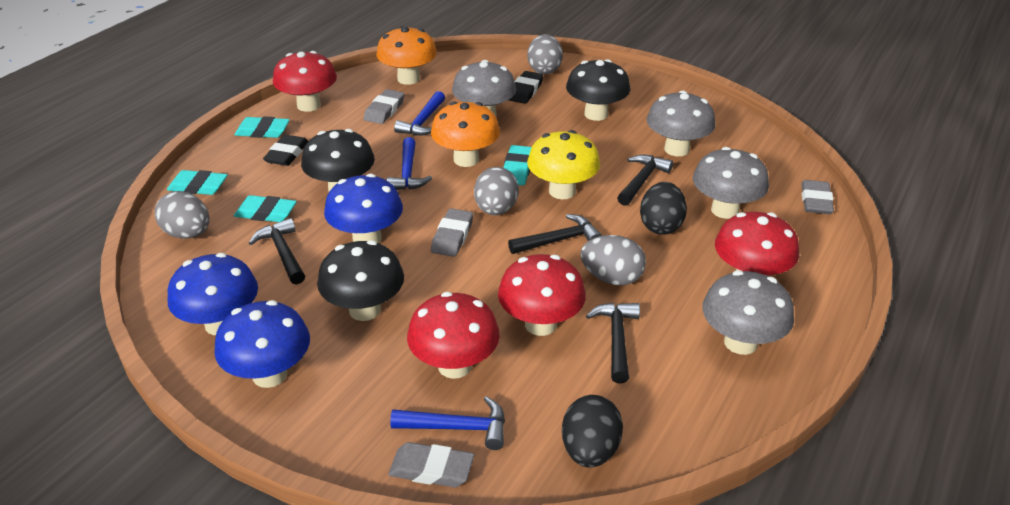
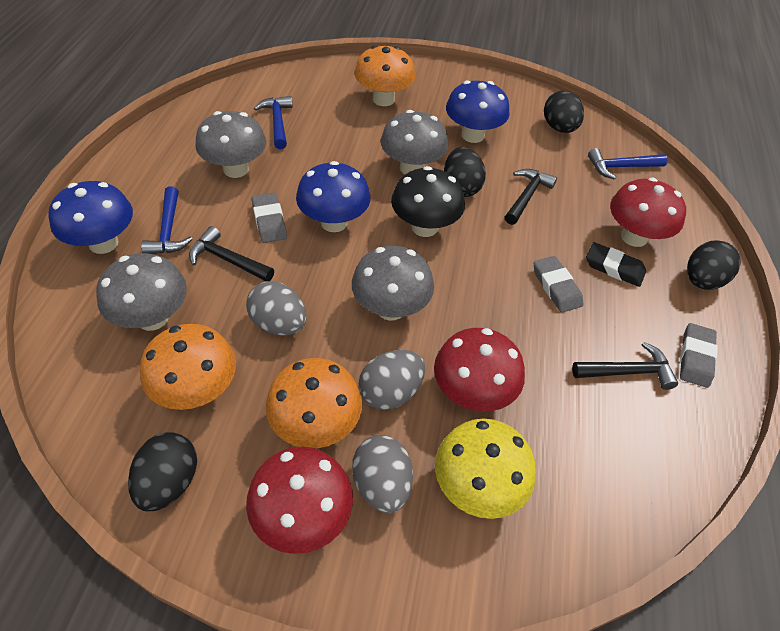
black egg: [562,395,623,468] [640,182,687,235] = 2 -> [128,432,197,512] [444,147,486,197] [544,91,584,133] [687,240,741,290] = 4
black eraser: [263,135,309,166] [509,71,543,104] = 2 -> [586,242,646,287] = 1
black hammer: [249,218,305,285] [508,214,602,254] [586,303,640,384] [617,155,673,206] = 4 -> [189,226,274,282] [505,169,557,225] [572,342,678,390] = 3
black mushroom: [301,129,375,192] [317,240,404,321] [566,59,630,121] = 3 -> [391,166,465,237] = 1
grey egg: [154,191,210,239] [474,167,519,215] [527,34,563,74] [580,235,646,285] = 4 -> [246,281,307,336] [352,435,413,513] [359,350,425,410] = 3
grey eraser: [364,89,405,124] [388,442,474,487] [431,208,473,257] [801,180,834,214] = 4 -> [252,193,287,243] [534,256,583,313] [680,323,718,388] = 3
orange mushroom: [377,26,437,85] [431,102,500,167] = 2 -> [140,324,236,410] [266,358,362,449] [354,45,415,106] = 3
red mushroom: [273,51,337,112] [407,292,500,379] [498,254,586,336] [715,212,799,275] = 4 -> [246,447,353,554] [434,328,525,412] [610,178,686,247] = 3
turquoise eraser: [167,170,228,195] [234,117,290,138] [234,195,297,222] [503,145,532,185] = 4 -> none = 0

